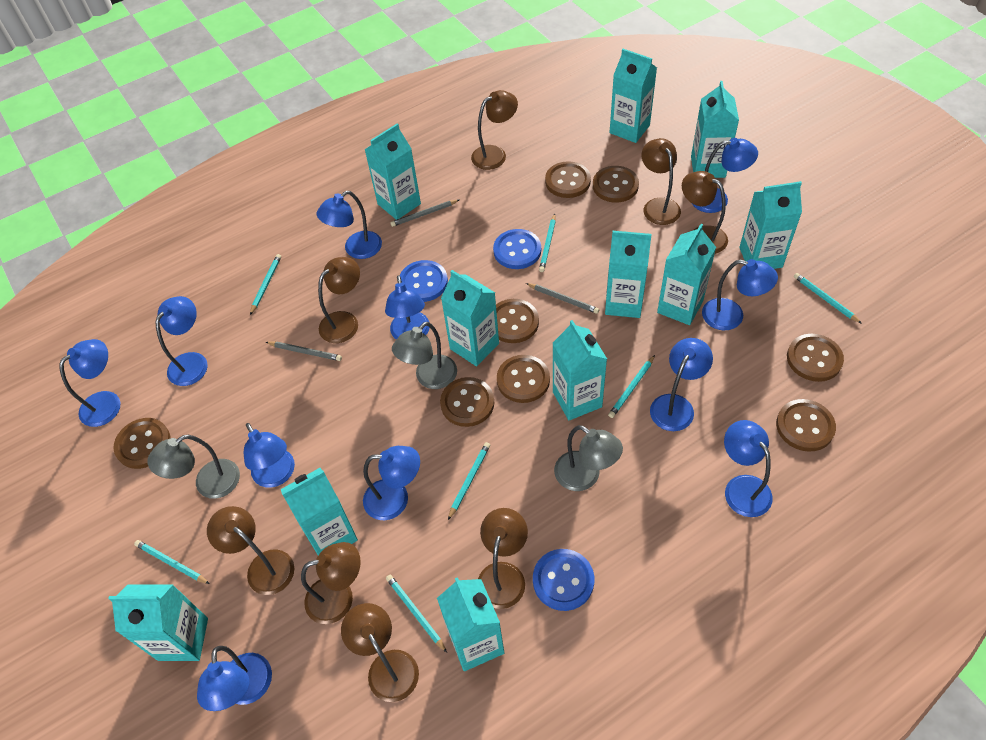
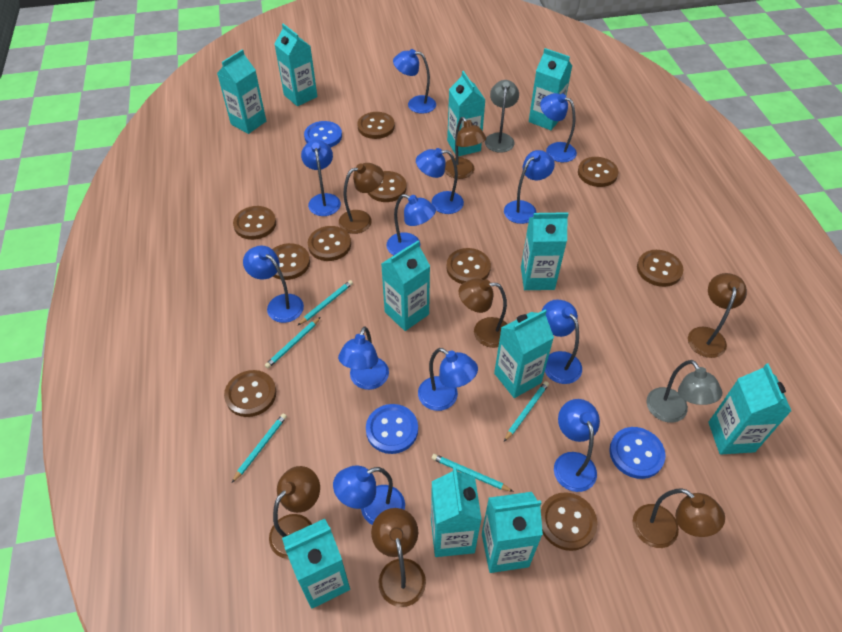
blue lamp: [59,339,120,427] [156,296,208,386] [197,646,272,711] [244,423,295,488] [316,191,382,259] [363,446,420,520] [385,275,430,340] [650,338,713,431] [692,138,758,213] [702,259,778,331] [724,420,772,517] = 11 -> [243,246,304,323] [301,140,341,216] [333,465,405,525] [338,326,389,390] [386,194,436,255] [393,49,436,114] [416,148,464,214] [418,348,478,411] [504,150,555,224] [540,93,577,162] [542,299,582,384] [554,399,600,492] = 12
brown button: [114,418,171,469] [440,377,494,427] [496,299,539,343] [497,355,550,403] [545,161,591,198] [593,166,639,203] [776,399,836,452] [787,334,844,382] = 8 -> [224,370,276,417] [233,206,276,240] [272,243,310,280] [308,226,351,261] [357,112,395,139] [368,171,407,202] [446,248,491,284] [541,492,597,551] [578,157,619,187] [637,250,684,287] = 10
brown lamp: [207,506,294,595] [301,542,361,624] [318,257,360,343] [341,603,419,702] [471,90,518,170] [478,508,528,609] [642,138,681,225] [682,171,728,254] = 8 -> [269,466,320,559] [339,163,384,234] [371,508,426,607] [445,117,486,179] [459,278,507,348] [633,488,725,548] [688,273,747,358] = 7
grey lamp: [148,435,240,499] [392,322,457,389] [554,425,623,491] = 3 -> [485,80,519,153] [646,360,722,423] = 2
grey pencil: [266,341,342,361] [390,200,459,227] [526,283,599,314] = 3 -> none = 0
turquoise pencil: [134,540,210,584] [250,254,281,315] [386,575,447,653] [448,442,490,520] [539,214,556,272] [608,355,655,418] [794,273,862,324] = 7 -> [232,413,287,483] [265,317,321,369] [297,280,353,326] [432,454,514,492] [504,381,549,442] = 5

